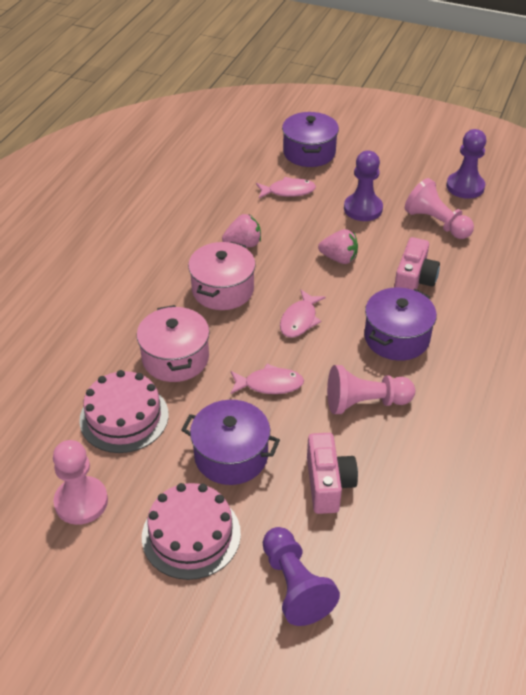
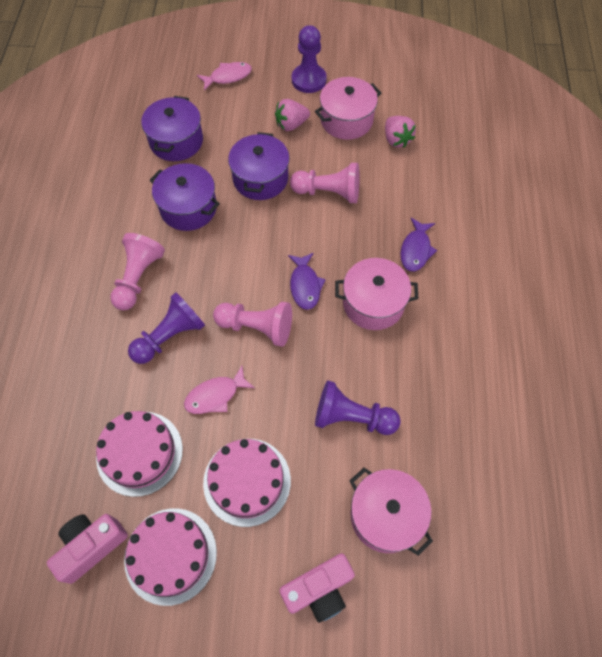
pink cake: [79,370,169,453] [142,483,241,580] = 2 -> [96,411,183,497] [124,508,217,606] [203,439,291,527] = 3
pink fish: [230,364,304,394] [256,177,316,198] [280,290,326,338] = 3 -> [184,366,255,414] [197,62,252,91] = 2
pink pot: [137,305,210,382] [188,241,256,310] = 2 -> [315,77,381,140] [335,258,418,330] [350,468,433,556] = 3
purple fish: none = 0 -> [288,253,326,310] [400,218,437,271] = 2

